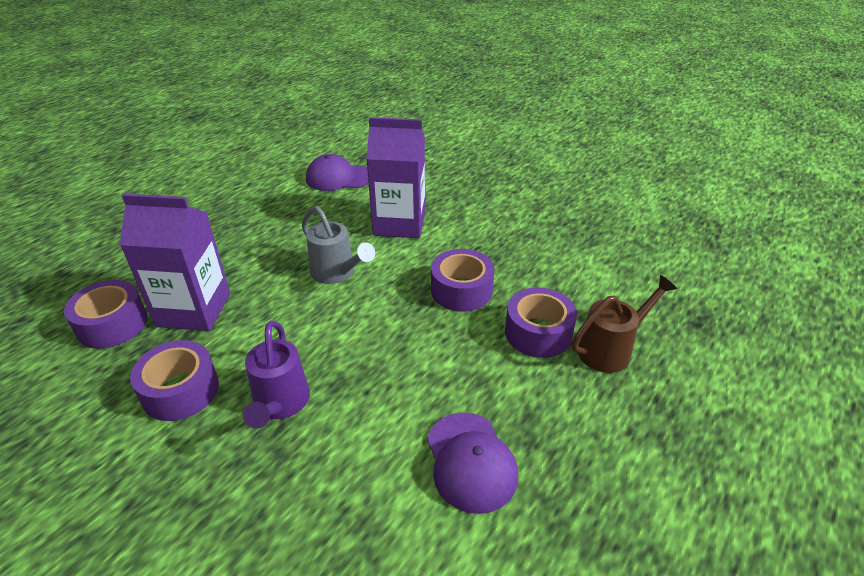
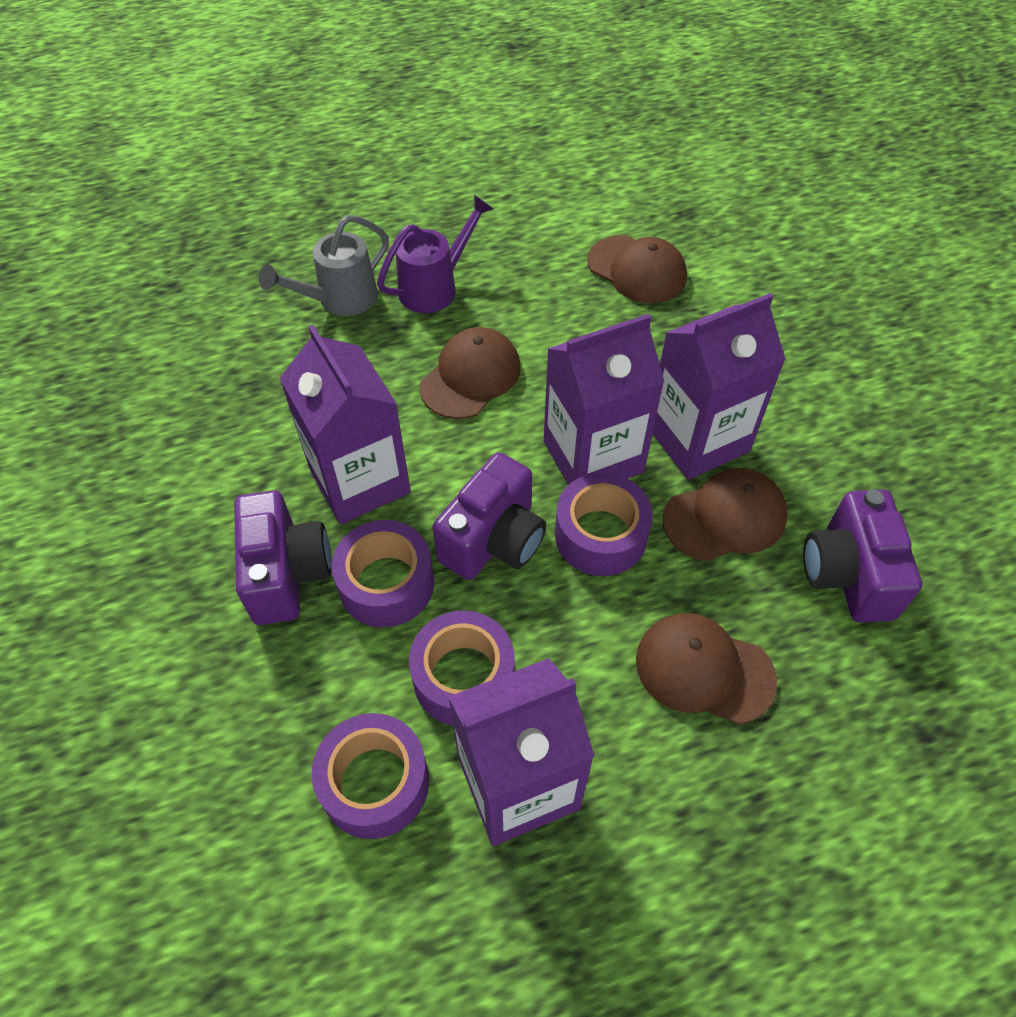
brown cap: none = 0 -> [419,327,521,419] [587,235,687,303] [636,613,777,725] [663,468,788,561] = 4
brown watering can: [571,275,677,373] = 1 -> none = 0
purple camera: none = 0 -> [234,490,332,625] [432,452,546,580] [803,490,922,623] = 3
purple cap: [306,154,369,191] [427,413,518,514] = 2 -> none = 0
purple carton: [120,194,230,331] [366,117,425,238] = 2 -> [280,325,411,524] [448,658,594,846] [544,314,664,485] [653,293,786,480] = 4

